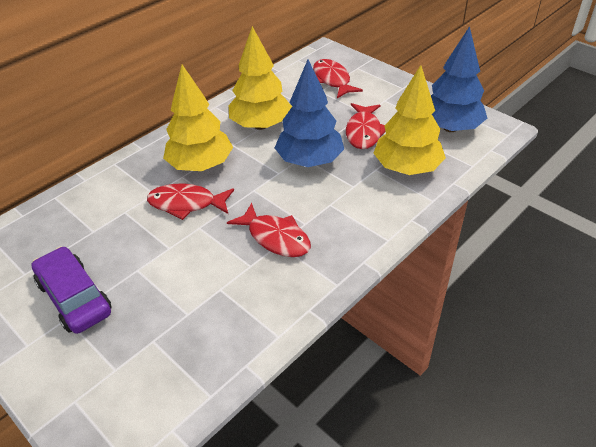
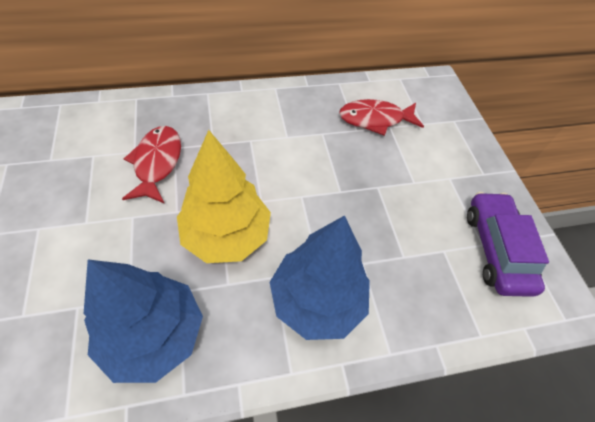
red fish: [147,184,234,220] [227,203,311,257] [313,59,363,98] [346,103,386,149] = 4 -> [122,126,181,204] [339,99,424,136] = 2
yellow tree: [163,65,233,171] [229,26,292,130] [373,65,446,175] = 3 -> [177,130,271,263] = 1

